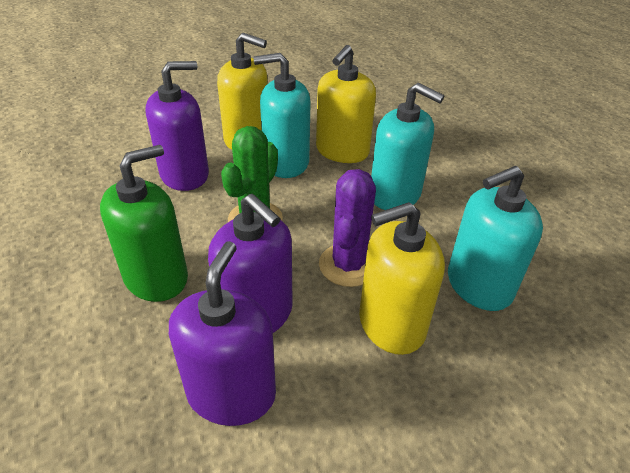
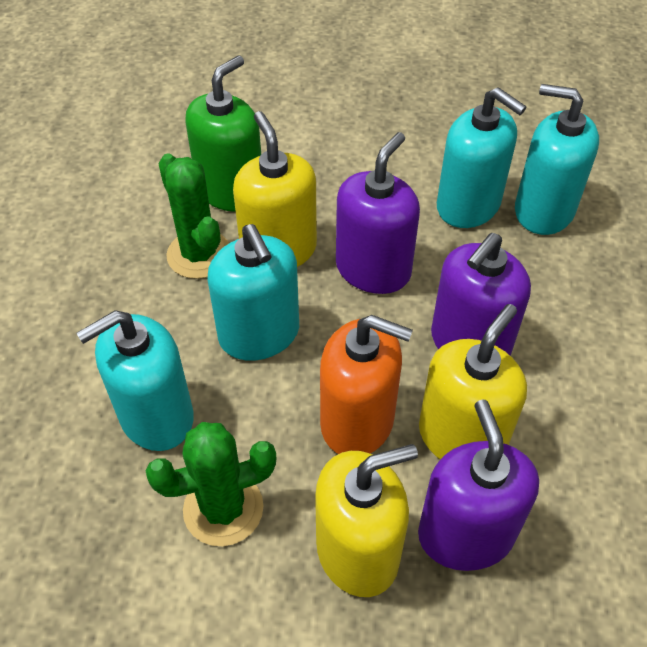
green cactus: [221,126,283,222] = 1 -> [146,422,277,546] [158,154,229,279] = 2
orange soap dispenser: none = 0 -> [320,315,413,454] = 1
purple cactus: [319,169,376,287] = 1 -> none = 0
turquoise soap dispenser: [253,53,311,178] [371,83,445,210] [448,166,543,311] = 3 -> [76,310,194,451] [208,224,299,361] [437,87,526,228] [515,84,599,235] = 4

